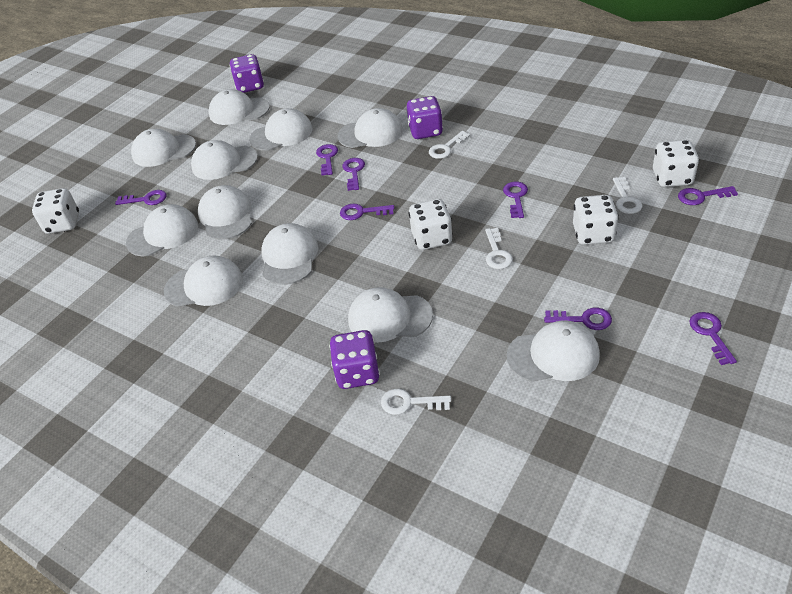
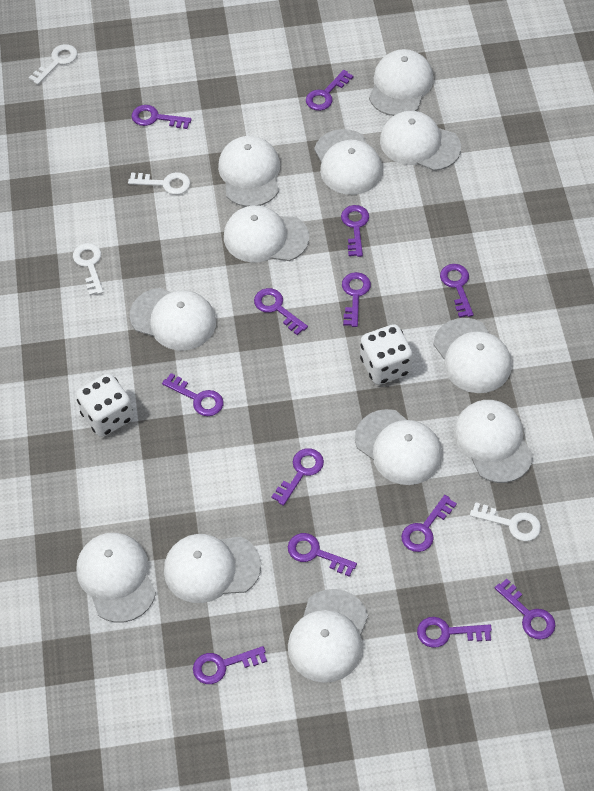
purple dice: [230,54,264,93] [329,330,380,389] [407,96,443,139] = 3 -> none = 0
purple key: [115,190,167,205] [316,144,338,176] [340,204,395,220] [342,158,365,191] [503,182,528,218] [544,308,612,330] [678,186,738,205] [689,312,737,365] = 8 -> [132,105,192,129] [162,373,223,416] [193,646,267,684] [254,288,308,335] [271,448,324,506] [288,533,357,577] [306,70,353,111] [341,205,369,257] [342,272,371,327] [401,495,457,552] [417,617,492,648] [440,264,474,318] [495,579,556,639] = 13
white cap: [126,204,198,256] [131,129,196,167] [164,256,243,307] [191,140,258,180] [198,185,252,240] [209,89,270,125] [249,108,312,151] [261,223,319,285] [337,108,403,148] [348,287,433,343] [507,320,600,382] = 11 -> [76,533,156,623] [130,288,216,350] [164,534,261,603] [218,136,280,207] [224,205,309,262] [288,589,368,683] [314,129,382,195] [355,409,442,485] [369,49,434,116] [380,111,461,171] [433,318,512,393] [454,400,533,483] = 12
white dice: [32,188,79,234] [409,199,453,250] [573,195,619,245] [653,140,699,187] = 4 -> [76,373,133,437] [360,324,413,385] = 2

